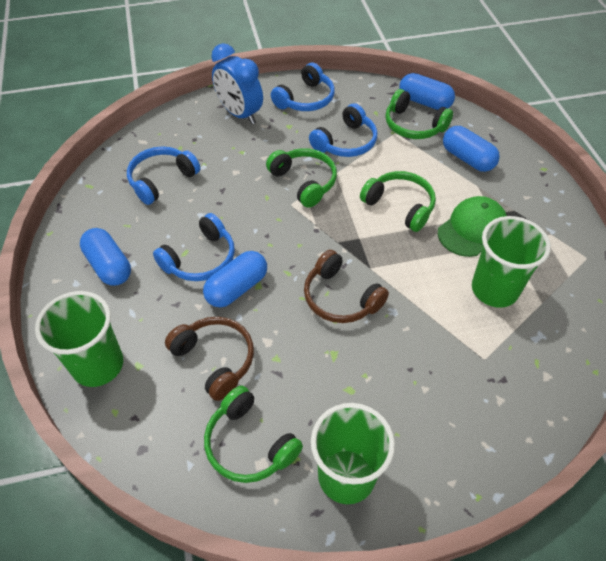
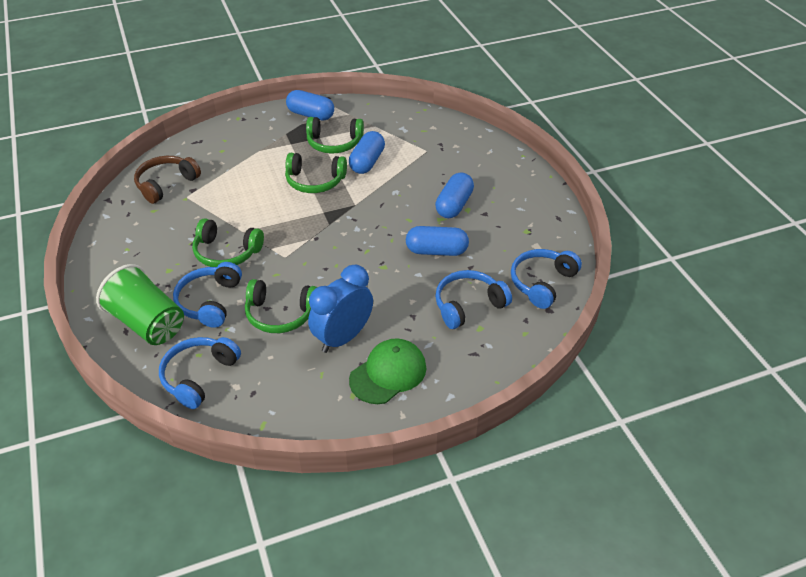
brown headphones: [165,317,254,401] [304,250,389,323] = 2 -> [134,156,201,204] = 1
green cup: [35,291,123,387] [311,403,395,504] [472,216,551,308] = 3 -> [96,264,184,345] = 1

